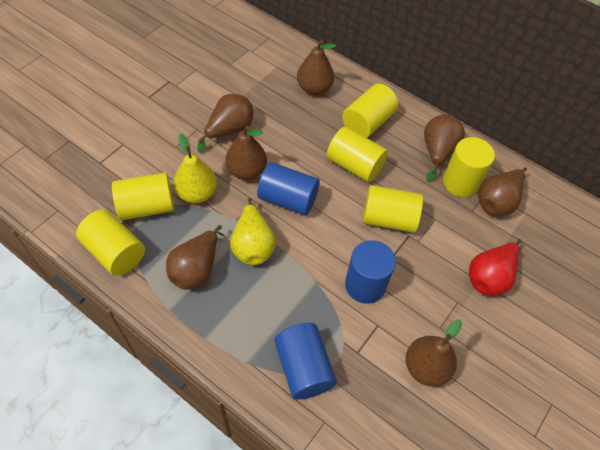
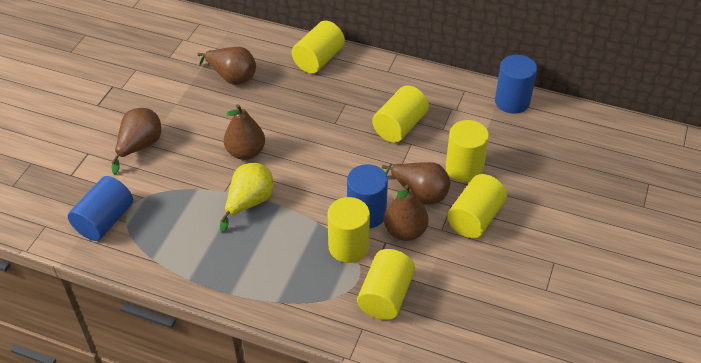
brown pear: [166,225,225,290] [197,94,253,153] [225,126,267,180] [297,40,336,95] [406,319,462,387] [424,114,465,182] [478,167,527,216] = 7 -> [111,108,161,175] [198,47,256,85] [224,104,265,160] [382,162,450,205] [384,185,428,241] = 5
red pear: [469,239,522,296] = 1 -> none = 0
yellow pear: [173,134,217,203] [230,198,276,265] = 2 -> [220,163,274,232] = 1

